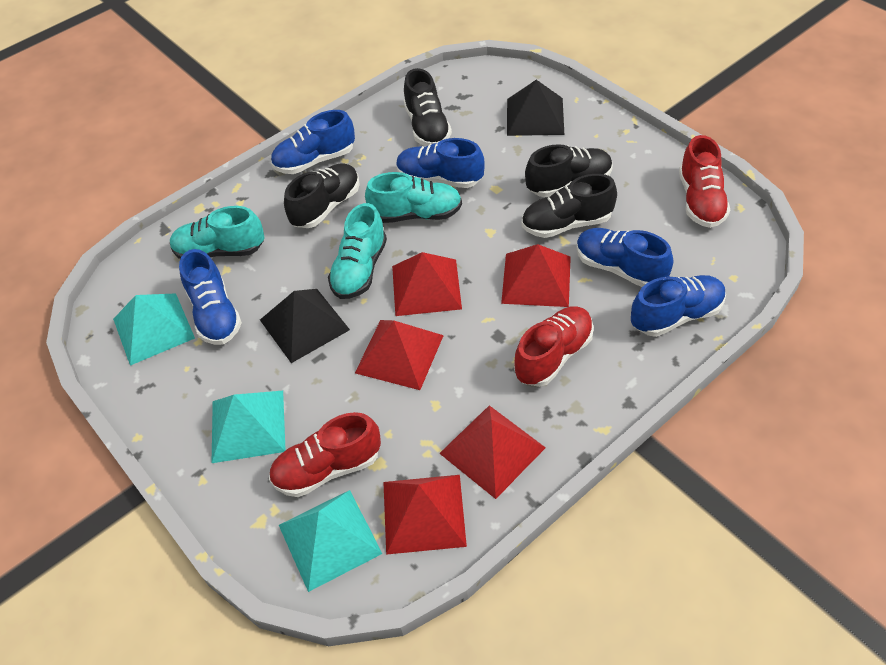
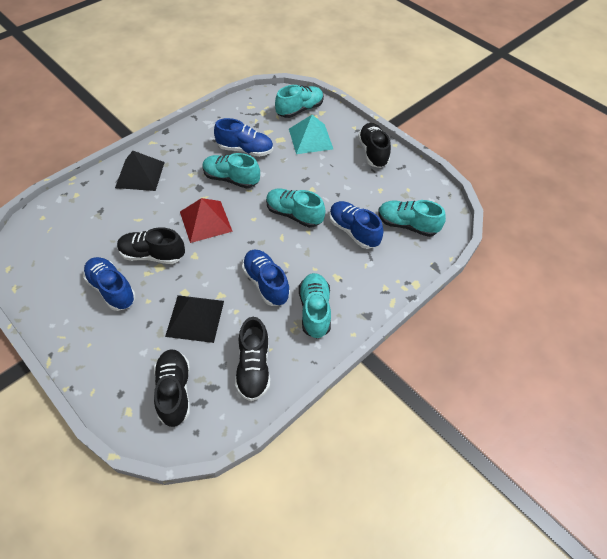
blue shoe: [179,249,242,345] [271,110,355,174] [396,138,485,188] [576,228,673,287] [631,275,726,337] = 5 -> [83,257,136,311] [214,118,273,157] [242,249,290,306] [329,201,383,249] = 4
red pyramid: [355,320,444,390] [383,475,467,555] [392,252,462,316] [439,405,546,499] [501,244,571,307] = 5 -> [180,198,233,243] = 1
red shoe: [269,412,381,497] [514,306,594,387] [679,135,730,228] = 3 -> none = 0
turquoise pyramid: [113,293,195,366] [212,391,286,463] [279,490,382,592] = 3 -> [289,115,333,154] = 1
turquoise shoe: [170,206,265,259] [328,203,387,299] [365,172,462,223] = 3 -> [202,153,260,188] [266,188,326,228] [275,85,324,118] [299,273,331,339] [378,200,446,237] = 5

